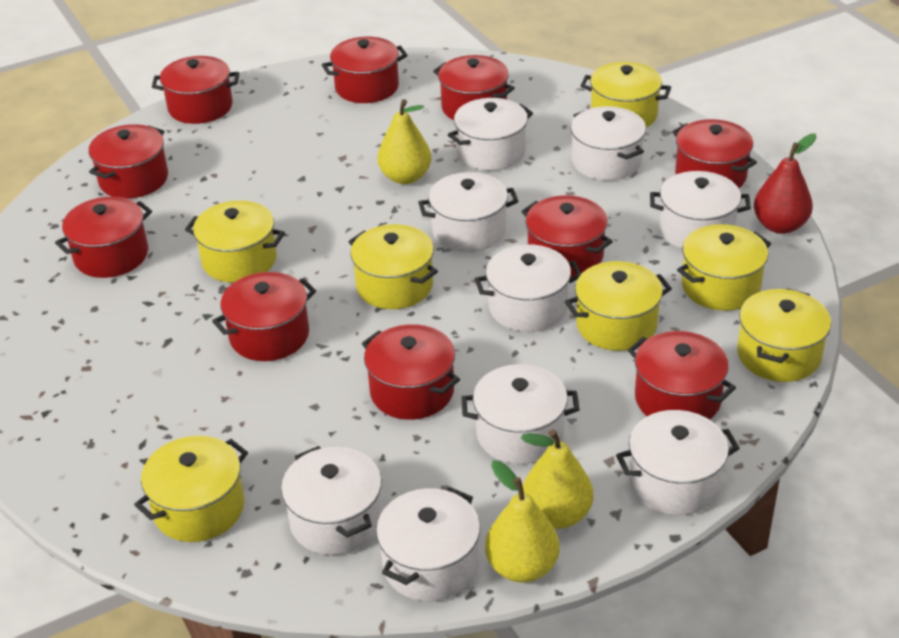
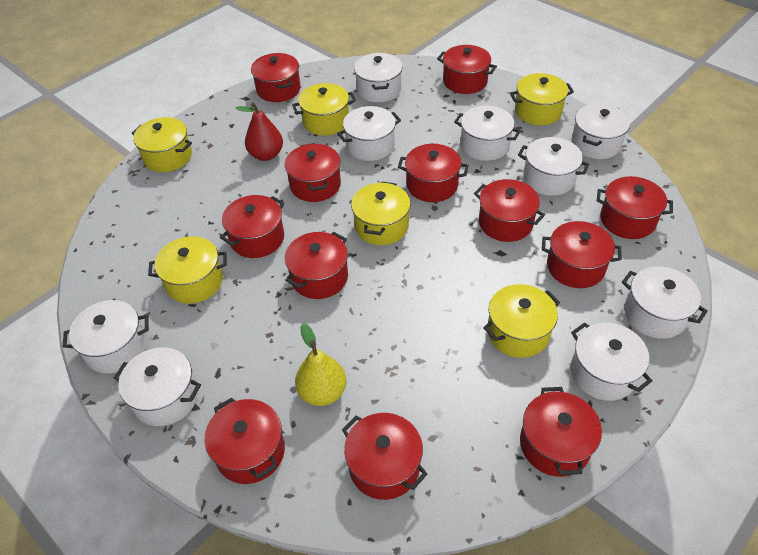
red pot: [55,197,152,278] [89,124,168,199] [152,56,239,124] [212,272,316,361] [322,36,408,103] [362,324,460,420] [433,55,515,120] [521,195,613,277] [628,331,736,420] [672,119,757,188] = 10 -> [205,397,285,484] [220,195,284,258] [251,53,301,102] [285,143,341,202] [285,232,348,299] [342,413,427,500] [398,144,468,202] [437,45,497,94] [474,179,545,242] [520,387,602,477] [542,221,622,288] [597,176,673,239] = 12
yellow pear: [377,99,431,184] [485,460,559,583] [521,429,593,529] = 3 -> [295,323,346,406] = 1
yellow pot: [134,436,248,542] [185,201,285,283] [348,224,438,309] [565,261,672,351] [581,62,671,127] [677,224,771,311] [737,288,831,382] = 7 -> [131,117,192,172] [148,236,227,304] [292,83,356,136] [351,181,411,245] [483,284,560,358] [510,73,574,125] = 6

